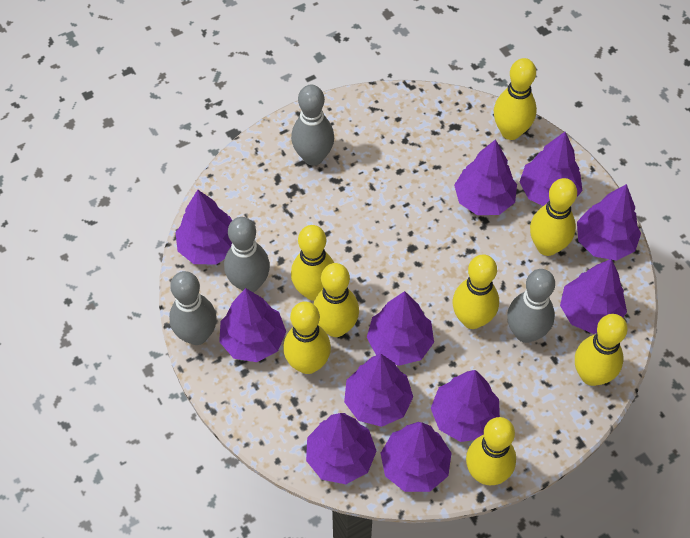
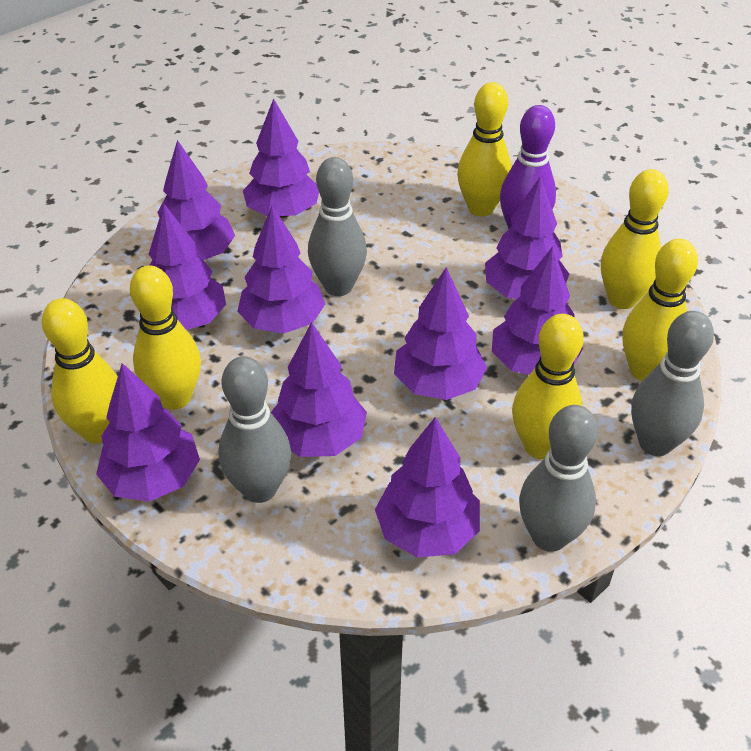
purple bowling pin: none = 0 -> [500,105,556,229] = 1
purple tree: [175,190,232,264] [219,288,286,362] [306,413,377,484] [344,354,413,427] [367,291,434,366] [381,422,452,492] [431,370,500,442] [454,139,517,215] [520,132,582,206] [560,259,627,334] [577,184,641,261] = 11 -> [96,363,200,502] [149,204,226,330] [157,140,235,260] [237,206,325,334] [243,98,319,218] [271,322,367,457] [375,417,480,558] [394,267,487,400] [485,176,569,299] [492,246,583,375] = 10
yellow bowling pin: [283,301,331,374] [291,225,334,301] [314,263,359,337] [453,254,499,329] [466,417,516,485] [494,58,537,140] [530,178,577,256] [575,314,628,386] = 8 -> [42,298,118,443] [130,266,201,410] [457,82,512,216] [512,314,584,459] [601,169,669,309] [622,239,698,381] = 6

